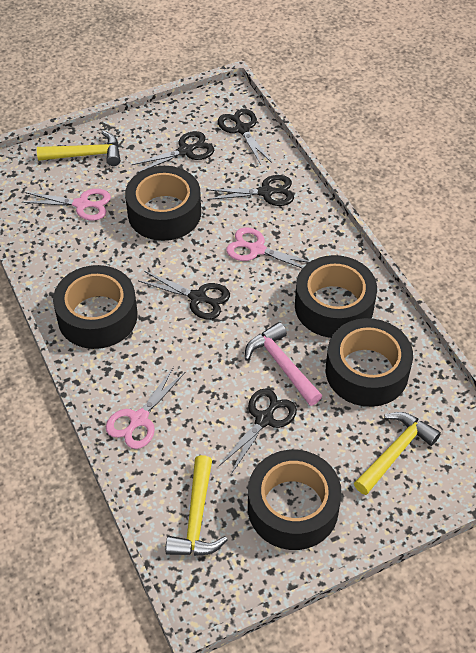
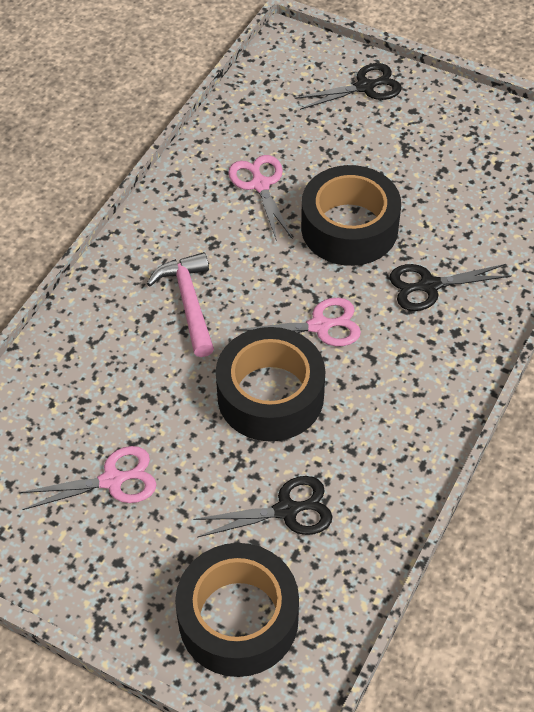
black scissors: [131,131,214,174] [139,271,230,319] [206,175,294,206] [218,109,272,165] [218,389,297,474] = 5 -> [193,476,332,537] [294,63,401,110] [389,264,512,311] = 3
black tape: [53,265,137,349] [125,166,201,241] [248,450,342,550] [295,255,377,338] [326,318,413,407] = 5 -> [175,543,299,677] [216,327,325,441] [301,165,401,266] = 3
yellow hammer: [37,131,120,166] [165,455,227,556] [354,412,441,495] = 3 -> none = 0

